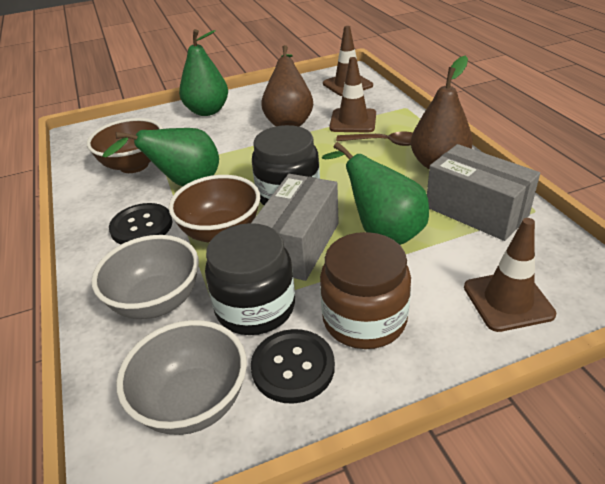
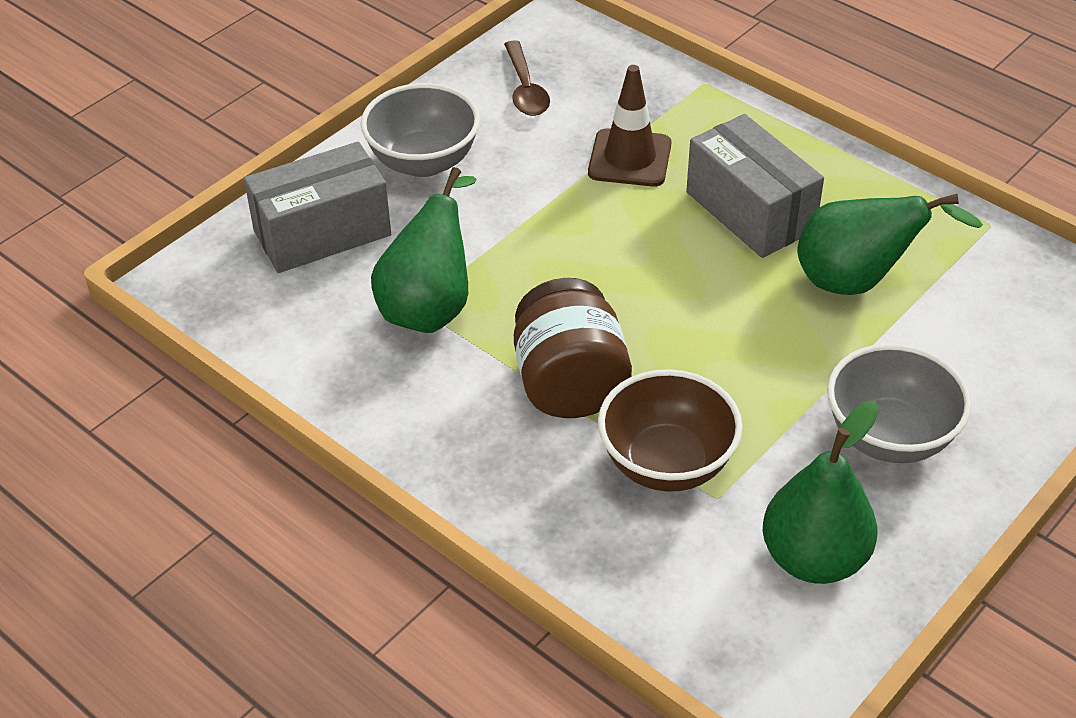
black button: [109,203,172,245] [251,329,335,404] = 2 -> none = 0
black jar: [205,223,295,335] [252,125,320,205] = 2 -> none = 0
brown bowl: [87,118,163,173] [169,175,260,243] = 2 -> [598,369,743,492] = 1
brown pear: [262,45,313,127] [411,56,473,169] = 2 -> none = 0
brown traffic cone: [323,26,373,96] [329,57,376,133] [464,218,556,332] = 3 -> [588,65,671,187] = 1

